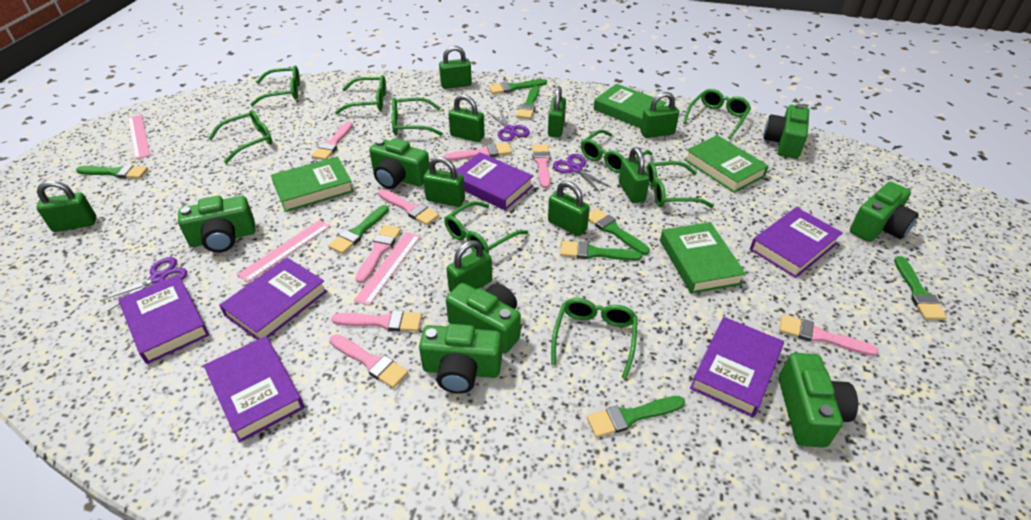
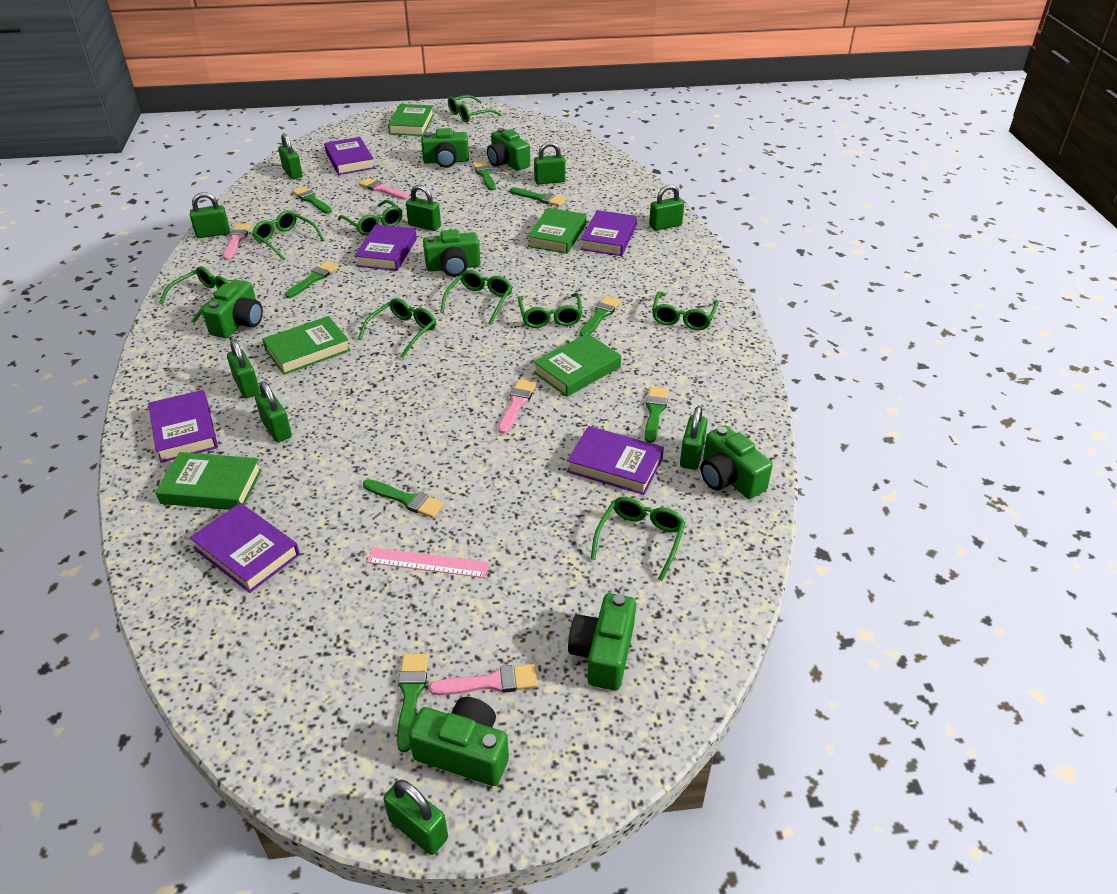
green book: [271,156,354,212] [594,84,667,128] [660,222,746,294] [685,135,769,193] = 4 -> [155,452,262,510] [262,316,350,375] [388,104,434,136] [527,208,587,254] [534,333,621,397] = 5
pink brush: [312,121,353,160] [330,334,408,388] [331,310,422,332] [355,225,401,283] [378,189,439,225] [444,143,512,161] [532,144,551,188] [779,315,878,356] = 8 -> [223,224,251,260] [359,178,409,200] [429,664,538,695] [498,379,536,434] = 4
pink ruler: [128,115,150,160] [237,220,330,282] [354,232,420,306] = 3 -> [366,547,489,578] = 1
purple scissors: [100,257,187,311] [488,108,530,141] [553,154,611,192] = 3 -> none = 0

